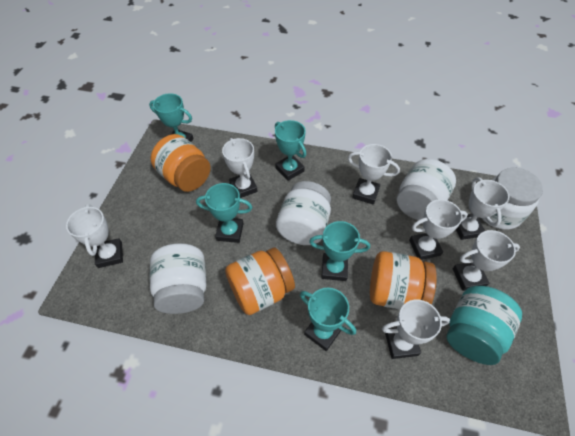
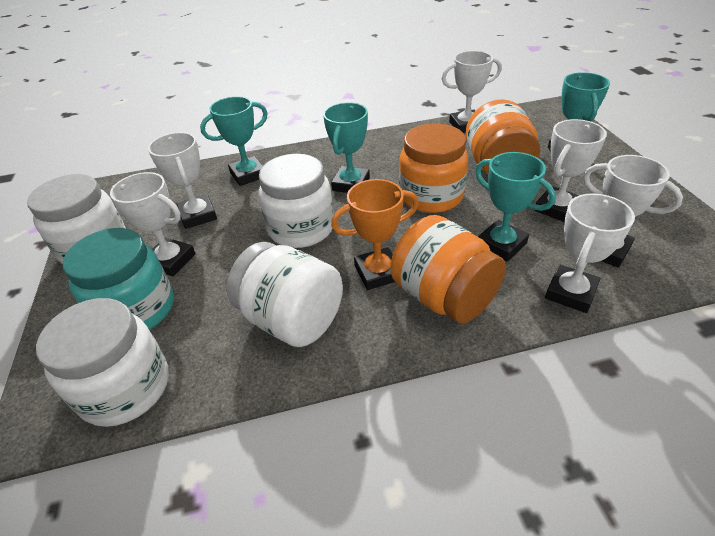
orange trophy: none = 0 -> [331,179,419,290] = 1
turquoise trophy: [149,93,193,142] [196,183,252,243] [275,120,306,181] [300,288,356,351] [309,221,370,281] = 5 -> [200,96,268,186] [323,102,370,193] [475,152,556,262] [548,72,610,152] = 4
white trophy: [66,204,123,268] [222,138,258,198] [348,144,400,205] [382,300,450,359] [409,199,468,260] [453,230,520,291] [456,177,509,240] = 7 -> [110,172,196,276] [148,132,217,229] [442,51,502,133] [534,119,607,222] [545,193,635,313] [583,155,683,268] = 6

